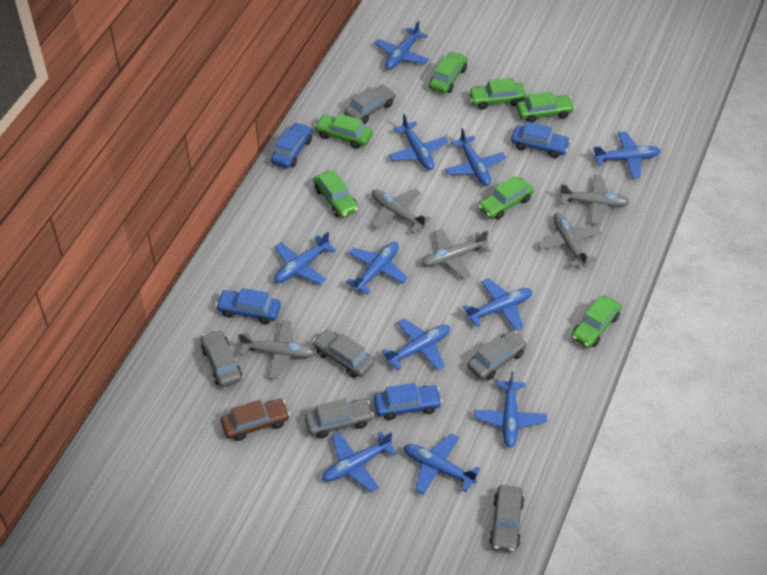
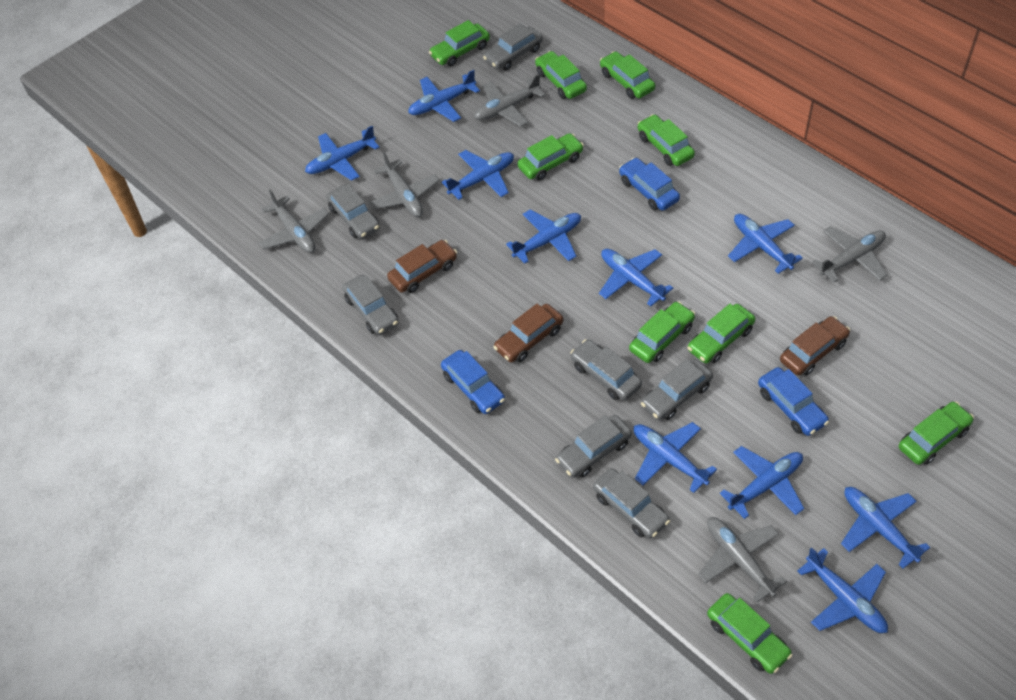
blue car: [215,288,281,324] [271,122,313,169] [374,383,442,420] [511,122,571,158] = 4 -> [441,350,505,414] [619,157,680,211] [758,367,829,436] = 3
blue plane: [274,232,336,285] [322,432,397,492] [346,242,408,294] [375,20,429,70] [382,319,450,371] [388,114,448,170] [404,434,480,495] [445,128,506,186] [463,278,532,331] [474,371,547,448] [593,131,661,178] = 11 -> [305,126,380,181] [408,70,480,122] [442,150,514,200] [506,209,581,264] [599,249,673,307] [634,422,717,493] [720,446,804,519] [728,214,803,274] [797,547,888,633] [841,487,930,569] = 10
brown car: [221,399,290,441] = 1 -> [387,240,457,293] [493,304,563,362] [780,316,850,376] = 3
green car: [313,170,359,218] [314,113,372,149] [429,51,468,94] [468,78,526,110] [478,176,534,220] [516,91,575,123] [572,295,621,348] = 7 -> [429,20,490,66] [517,133,584,181] [535,51,587,99] [600,51,655,99] [629,301,695,363] [637,114,695,166] [687,304,755,363] [707,593,793,674] [899,402,974,465] = 9
grey car: [201,329,242,387] [305,398,374,438] [313,329,374,378] [344,84,396,124] [467,331,527,380] [489,485,524,552] = 6 -> [326,184,380,239] [342,275,399,335] [483,23,543,71] [555,415,632,478] [570,339,642,401] [593,468,670,539] [641,359,713,420] = 7

